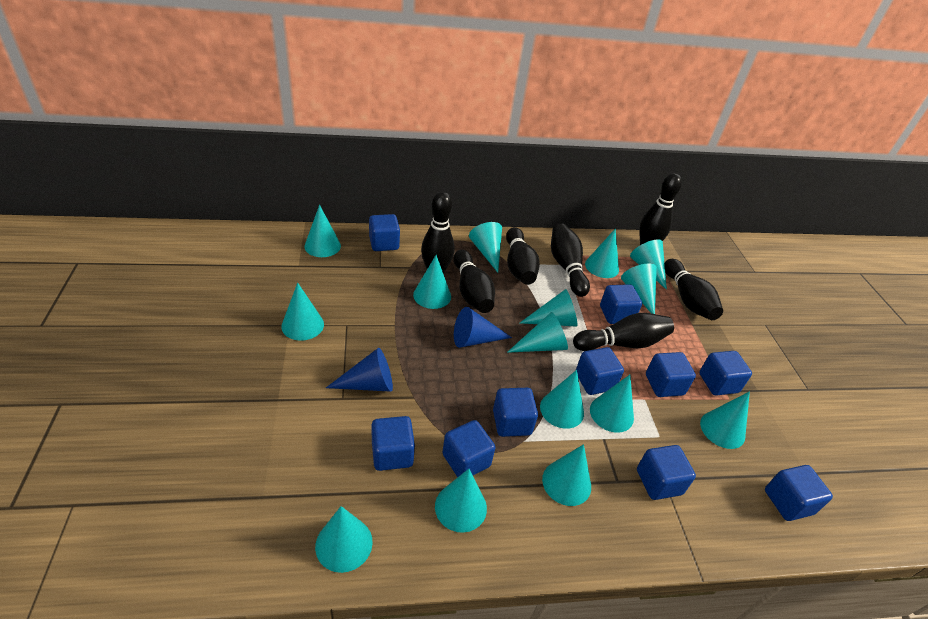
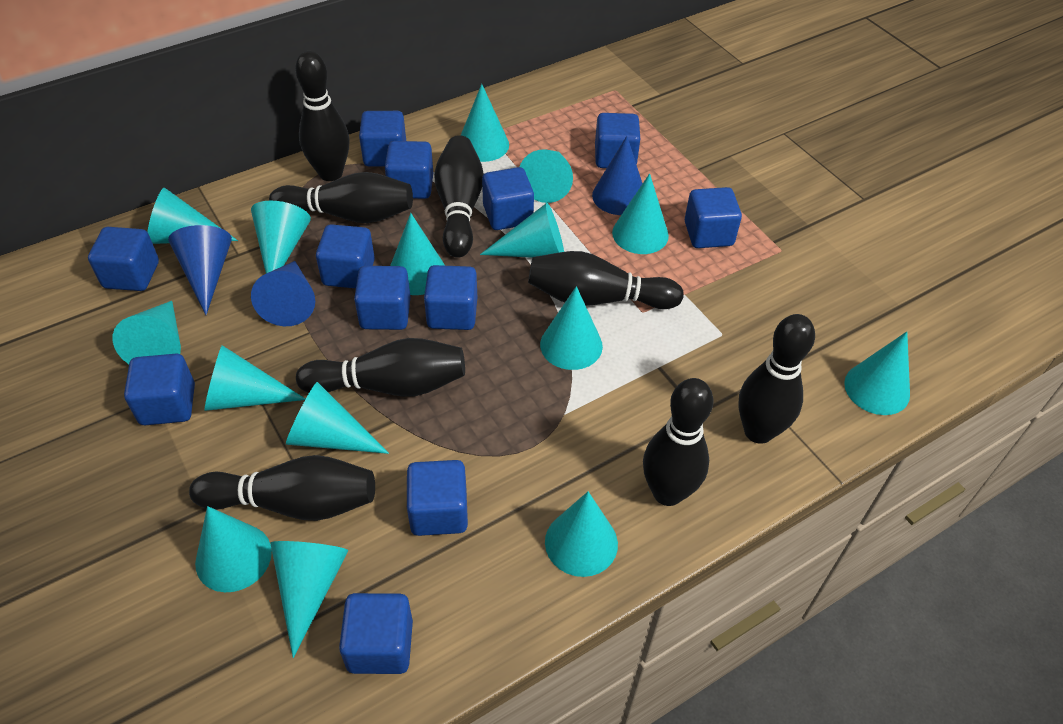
black bowling pin: [421,191,454,274] [453,250,495,313] [506,227,540,285] [551,224,590,297] [573,313,674,351] [639,173,682,245] [665,259,723,320] = 7 -> [189,455,375,521] [269,172,413,223] [295,51,349,181] [296,338,465,397] [434,135,484,258] [528,251,684,309] [643,378,714,506] [738,314,815,444] = 8
blue cone: [326,348,393,392] [454,307,512,348] = 2 -> [168,225,232,315] [251,261,315,326] [592,136,643,215] = 3
blue cube: [369,214,400,251] [372,416,415,471] [442,420,495,477] [493,388,538,437] [575,347,624,395] [600,284,642,324] [637,445,696,500] [646,352,696,397] [699,351,752,396] [765,465,833,521] = 10 -> [88,227,159,291] [124,354,195,425] [316,224,375,288] [339,593,413,674] [354,266,411,330] [359,111,406,167] [385,141,433,199] [407,460,468,536] [424,265,477,330] [482,167,534,230] [595,113,640,168] [685,187,742,248] = 12

